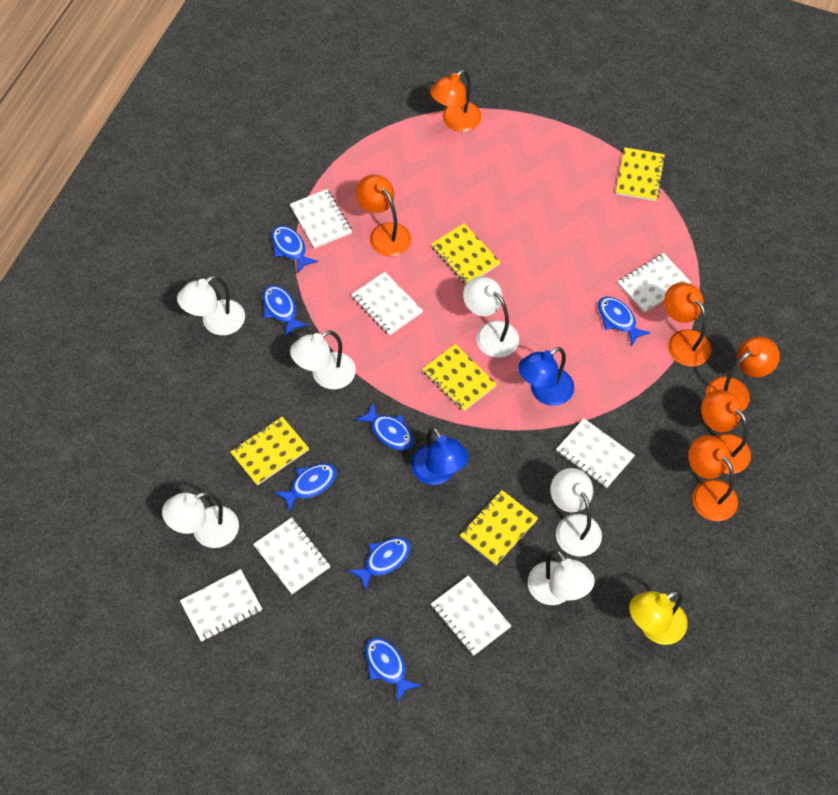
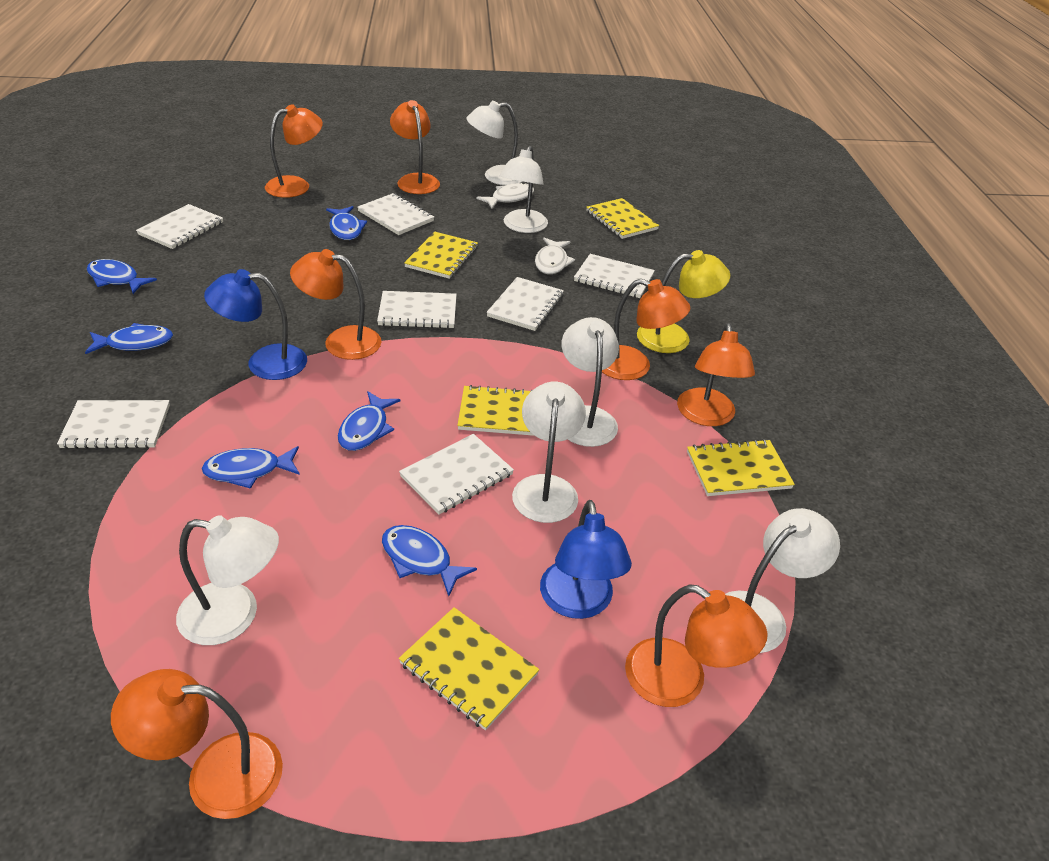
blue fish: [263,285,308,336] [272,226,318,274] [274,463,337,513] [348,537,410,591] [355,403,414,450] [365,637,421,702] [598,297,651,347] = 7 -> [85,323,173,354] [87,259,157,294] [202,446,300,489] [326,206,367,240] [338,391,400,451] [382,525,477,596] = 6
orange lamp: [356,175,411,256] [430,69,482,132] [664,282,711,367] [688,435,738,521] [701,390,751,474] [706,336,780,411] = 6 -> [111,669,283,819] [265,104,323,198] [290,249,381,360] [390,100,440,194] [602,279,690,380] [625,584,768,707] [677,323,755,426] = 7
white fish: none = 0 -> [476,183,534,209] [535,238,575,274] = 2

